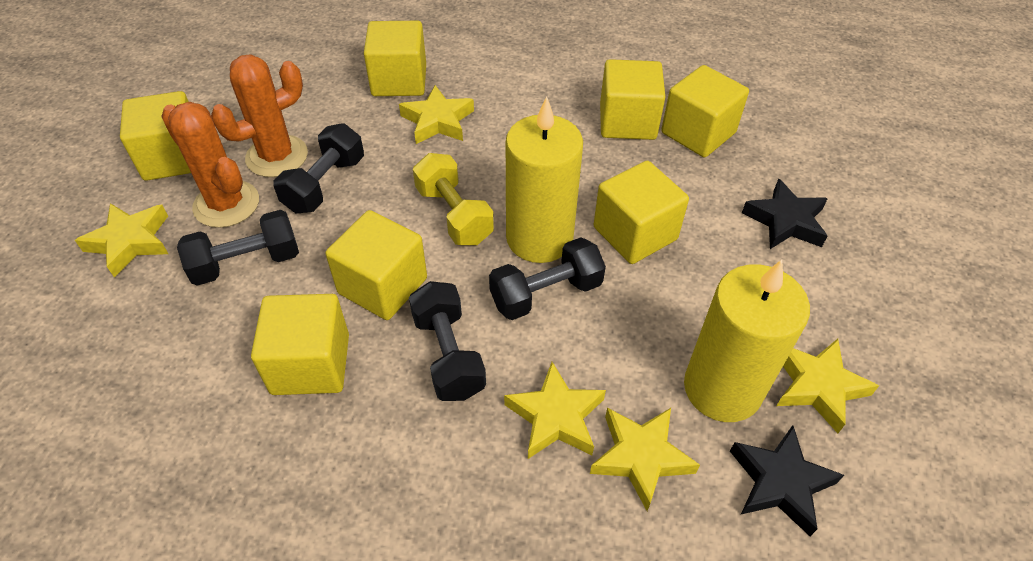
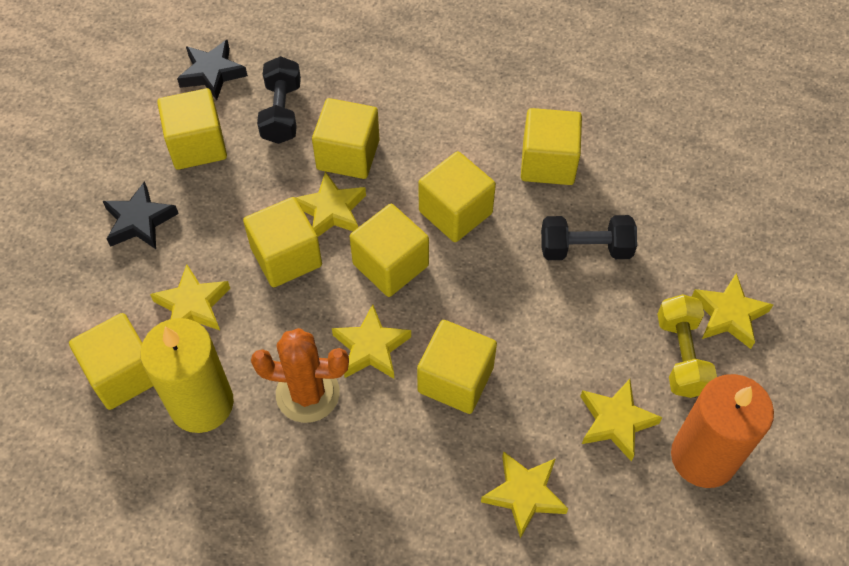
black dumbbell: [177,210,299,286] [273,123,364,214] [409,281,486,401] [489,237,606,320] = 4 -> [257,56,301,144] [541,215,637,260] = 2
orange cactus: [161,102,259,228] [211,54,308,177] = 2 -> [251,328,349,423] = 1
orange candle: none = 0 -> [671,374,774,488] = 1
yellow candle: [506,96,583,263] [684,260,810,422] = 2 -> [140,318,234,433] = 1
yellow cube: [120,91,191,181] [251,294,349,395] [325,210,427,320] [364,21,426,96] [594,161,689,264] [600,59,665,140] [661,65,749,157] = 7 -> [69,313,153,410] [157,88,227,170] [243,197,322,287] [312,98,380,179] [350,204,429,297] [417,320,497,414] [418,151,496,242] [521,108,582,185] = 8
yellow star: [75,203,168,278] [399,85,474,144] [504,362,606,459] [590,408,700,511] [777,339,879,433] = 5 -> [150,264,230,330] [295,172,366,237] [332,304,411,379] [481,451,568,539] [580,379,663,461] [691,273,773,349] = 6

